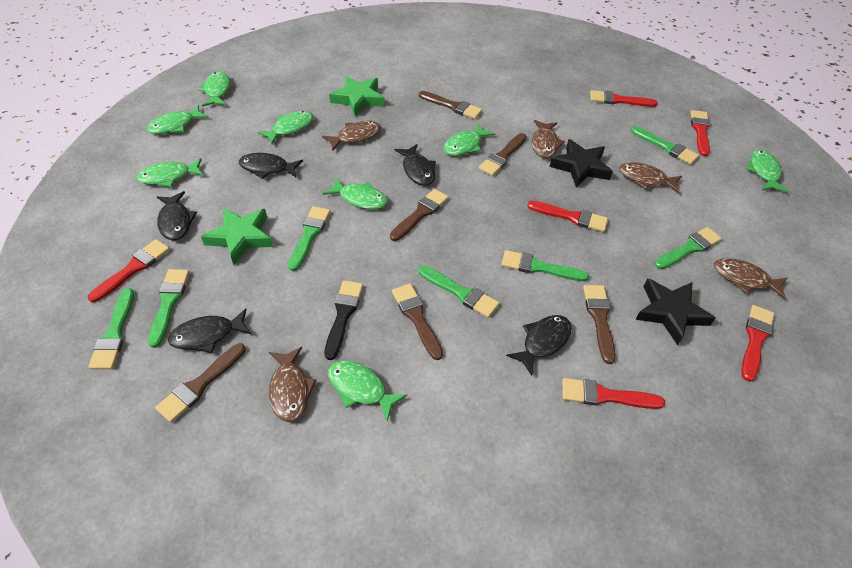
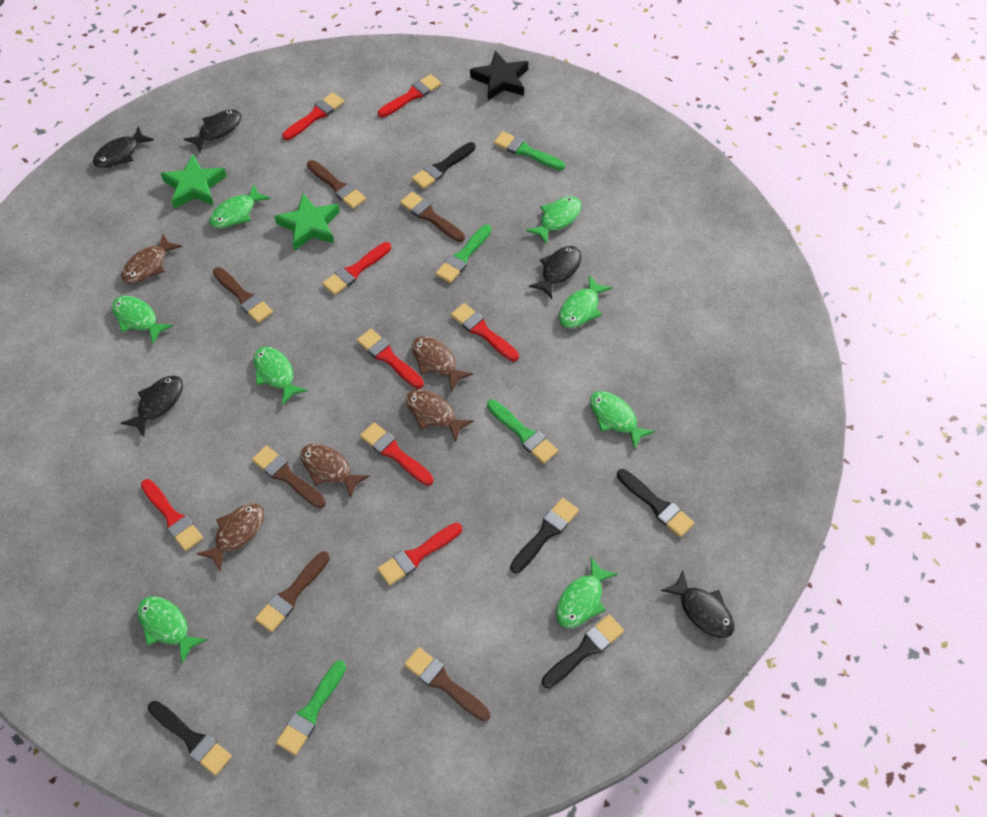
black brush: [325,280,363,360] = 1 -> [148,701,232,776] [412,142,476,189] [510,498,579,573] [542,615,624,688] [617,469,694,537] = 5
black star: [549,139,613,187] [635,278,716,345] = 2 -> [470,51,528,100] = 1
green brush: [88,288,134,369] [148,269,190,348] [288,206,330,271] [419,266,499,318] [501,250,589,281] [631,126,699,165] [654,227,722,269] = 7 -> [276,660,346,755] [435,224,492,283] [487,400,558,464] [494,131,565,170] = 4
red brush: [88,239,170,303] [527,201,608,232] [562,378,665,409] [590,90,658,107] [690,110,710,157] [741,305,774,382] = 6 -> [141,479,203,551] [282,92,344,140] [322,242,391,295] [357,329,424,389] [360,422,433,485] [377,523,462,586] [378,74,441,118] [451,303,519,361] = 8

